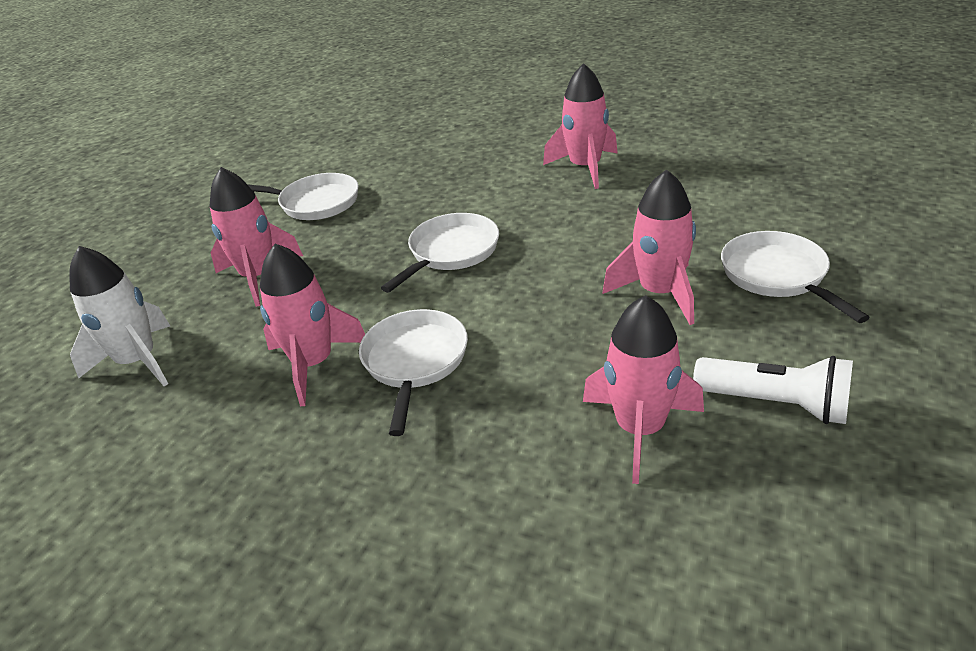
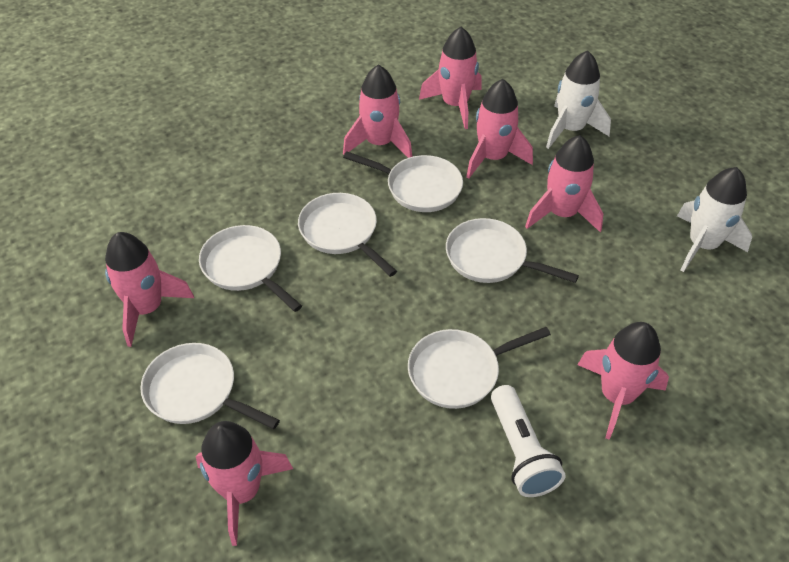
pink rocket: [210,167,303,307] [260,243,365,406] [543,63,618,189] [583,295,704,484] [603,169,696,325] = 5 -> [105,232,194,347] [196,421,293,546] [343,64,412,158] [419,27,482,129] [466,79,533,179] [525,135,603,232] [578,322,669,440] = 7
white pan: [247,173,359,220] [359,309,468,436] [381,213,499,293] [721,231,870,323] = 4 -> [140,343,280,429] [199,225,302,312] [298,193,397,277] [343,151,463,212] [408,327,551,409] [446,218,579,283] = 6
white rocket: [69,246,170,386] = 1 -> [546,51,611,149] [677,167,752,272] = 2

